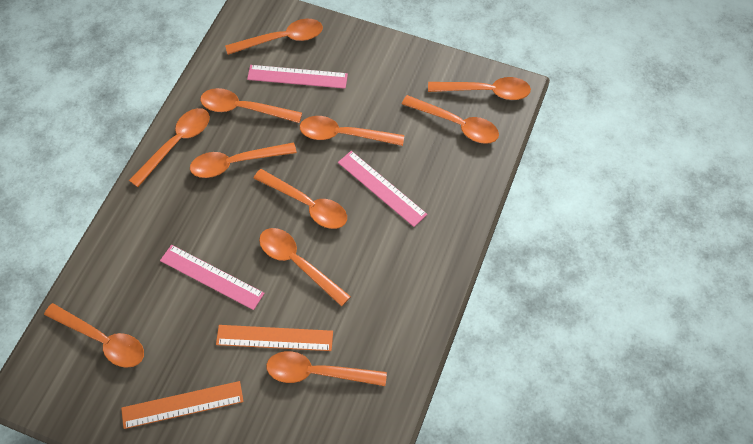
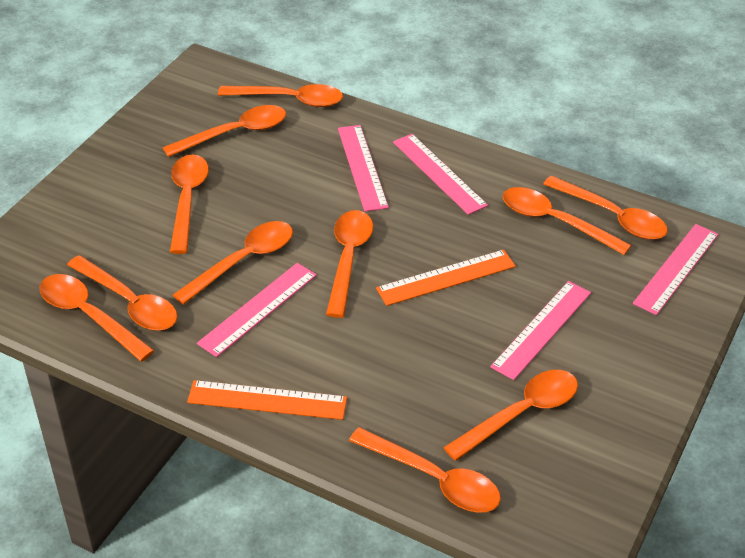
pink ruler: [160,245,265,310] [247,65,348,89] [338,151,427,227] = 3 -> [197,263,317,357] [338,125,389,212] [393,134,488,215] [490,281,591,380] [633,224,719,315] = 5

